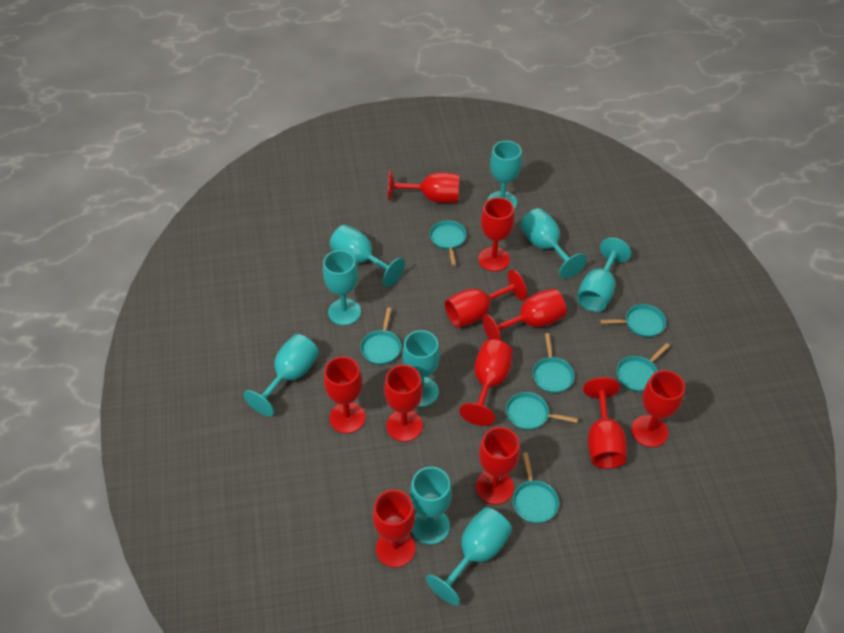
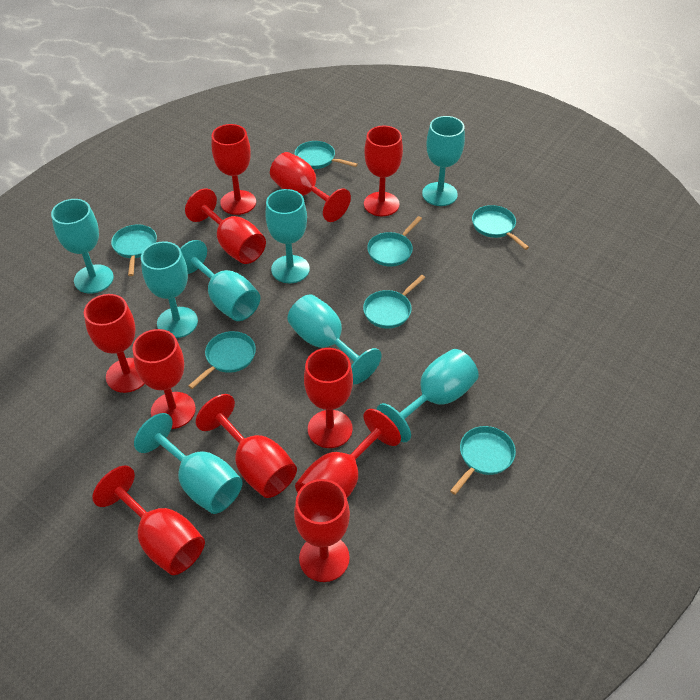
turquoise goblet: [243,334,319,416] [323,250,361,325] [330,225,405,287] [402,330,440,407] [410,467,452,544] [426,508,512,605] [487,141,522,209] [520,208,587,279] [577,238,631,312] = 9 -> [51,199,114,293] [134,413,243,514] [141,241,198,338] [180,240,260,321] [265,189,310,283] [288,294,382,384] [377,349,479,442] [422,116,465,206] = 8

